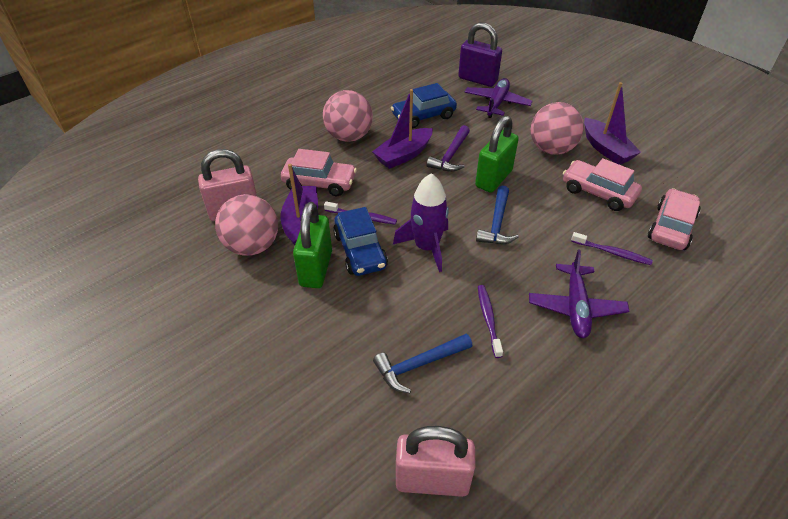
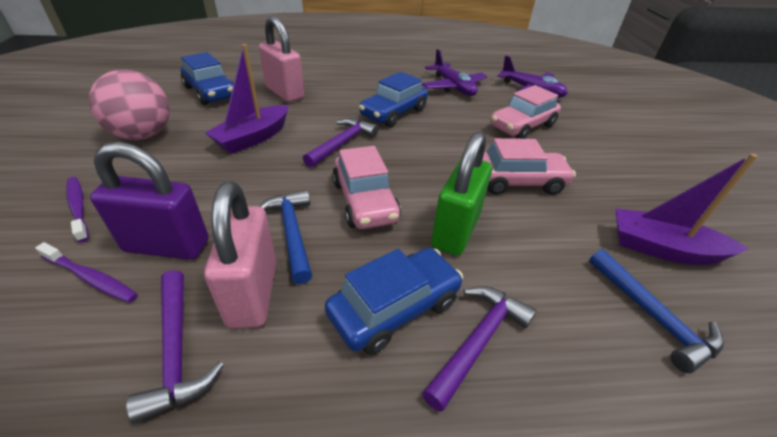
blue car: [333,207,388,276] [391,83,457,128] = 2 -> [181,52,234,105] [325,248,463,355] [359,72,428,127] = 3
green padlock: [293,202,332,288] [475,116,519,193] = 2 -> [431,131,492,256] = 1
pink ball: [215,194,278,256] [323,90,373,142] [531,102,584,155] = 3 -> [89,70,169,140] = 1
purple boat: [280,164,318,245] [372,89,433,169] [584,82,641,165] = 3 -> [205,44,289,154] [615,154,758,265] = 2
purple hammer: [426,125,470,172] = 1 -> [126,270,224,423] [303,118,379,168] [422,286,537,412] = 3
purple rocket: [393,173,449,272] = 1 -> none = 0
purple toothbrush: [324,201,397,225] [478,285,503,358] [571,232,653,265] = 3 -> [35,242,138,303] [66,177,89,242] = 2

